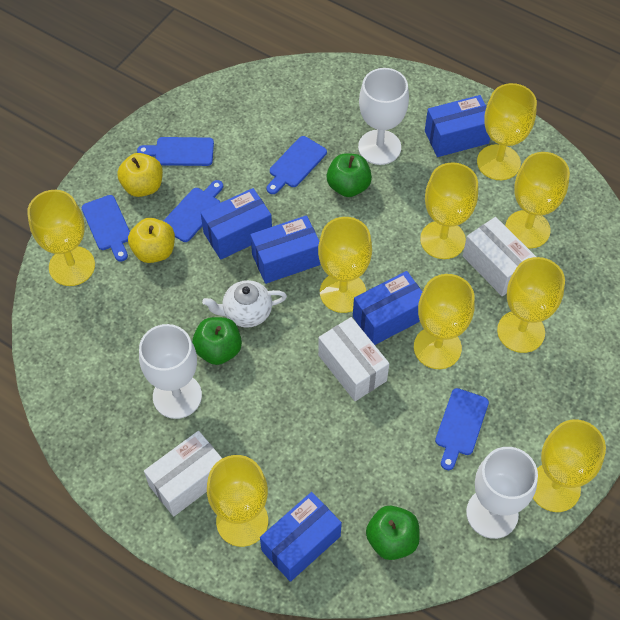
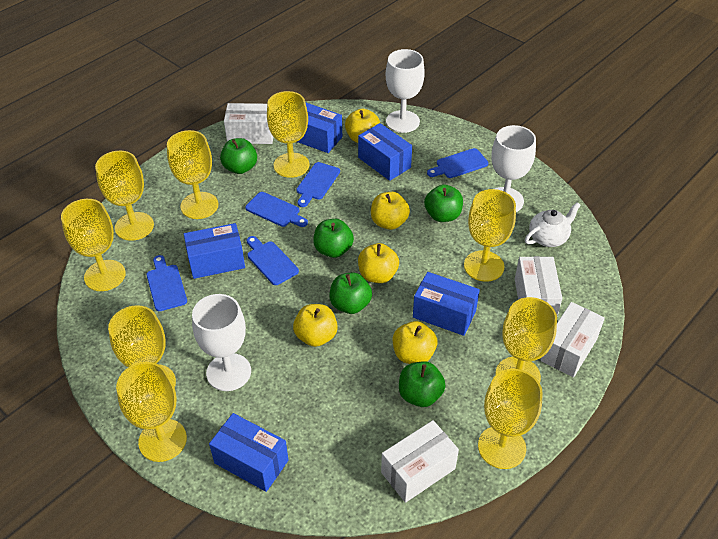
green apple: [192,317,242,365] [327,153,372,197] [366,506,420,560] = 3 -> [220,138,257,174] [313,219,354,258] [329,273,372,314] [399,361,446,407] [424,184,463,222] = 5
white box: [144,431,222,516] [318,317,389,401] [463,217,536,296] = 3 -> [224,103,273,144] [381,420,459,503] [515,256,563,316] [540,302,605,377] = 4
yellow apple: [117,153,163,197] [128,218,175,263] = 2 -> [293,304,338,347] [345,109,380,143] [358,243,399,283] [371,192,410,230] [393,321,437,364] = 5

